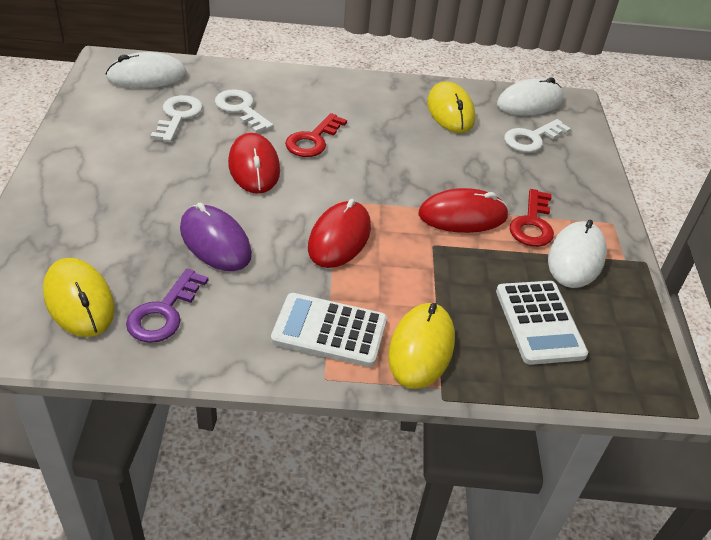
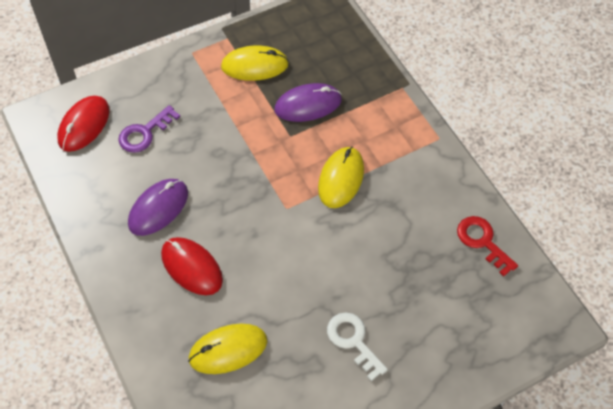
purple mouse: [180,203,252,271] = 1 -> [128,179,188,236] [274,83,342,122] = 2
red key: [285,113,347,157] [510,189,554,247] = 2 -> [457,216,518,277] = 1
red mouse: [228,133,280,194] [308,199,371,268] [418,188,509,233] = 3 -> [57,96,110,152] [161,237,223,295] = 2
white calculator: [271,293,387,367] [496,281,588,365] = 2 -> none = 0
white key: [150,95,203,142] [215,89,273,133] [504,119,571,153] = 3 -> [327,312,388,381] = 1
white mouse: [106,52,187,88] [497,77,563,116] [548,220,607,288] = 3 -> none = 0

